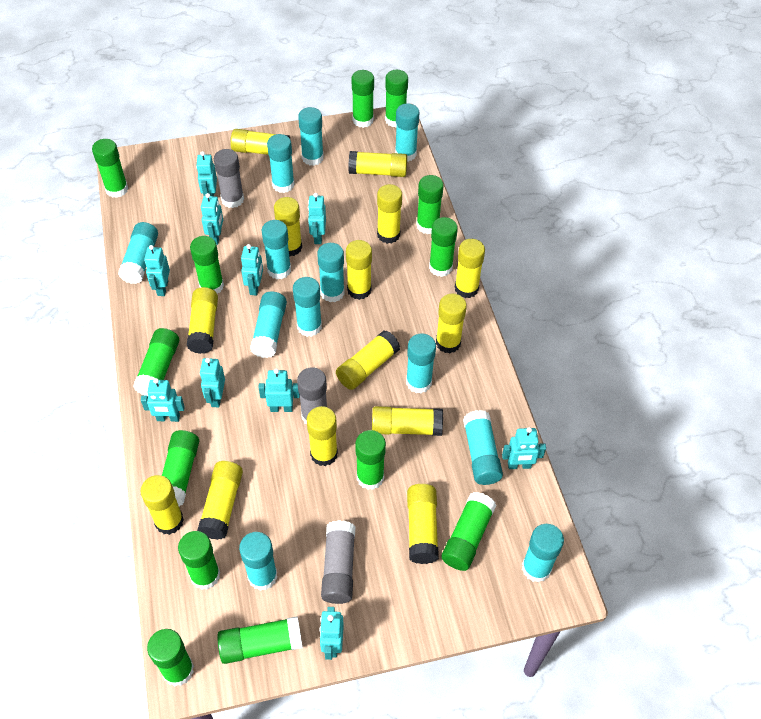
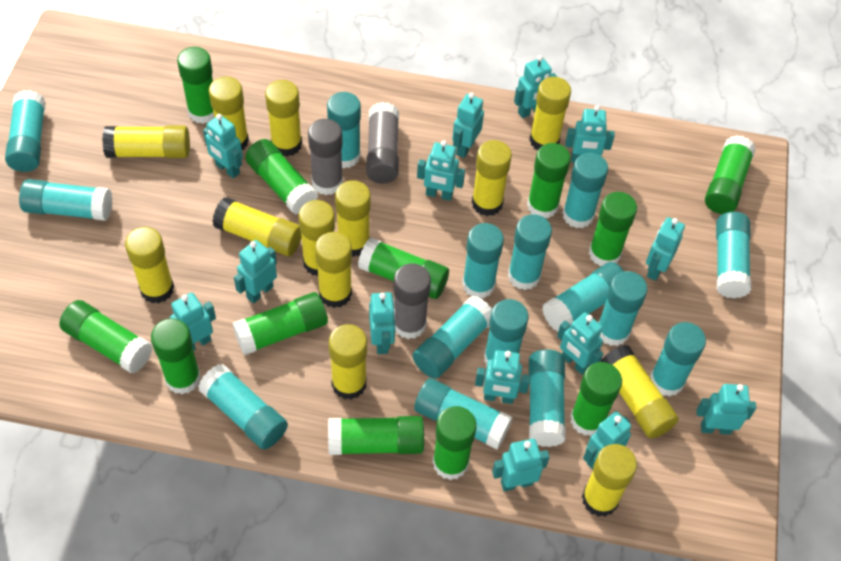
green glue stick: [92,139,128,198] [133,328,179,396] [147,629,194,686] [162,430,199,506] [178,531,220,590] [190,236,224,294] [217,616,303,664] [352,70,374,128] [355,430,386,490] [385,70,408,127] [416,175,444,234] [429,217,458,277] [442,492,496,571] = 13 -> [59,300,153,374] [151,318,201,394] [177,47,214,124] [232,292,328,355] [245,139,318,215] [328,416,424,455] [358,238,449,299] [433,406,477,480] [527,143,571,218] [570,362,622,436] [589,192,637,266] [705,135,755,214] = 12
turquoise glue stick: [118,222,158,284] [239,532,277,591] [250,291,287,358] [262,220,291,279] [267,134,295,193] [293,277,322,337] [298,107,324,166] [317,243,345,302] [395,103,419,162] [406,334,436,393] [463,410,503,485] [522,524,564,583] = 12 -> [5,90,46,172] [19,179,112,221] [198,364,288,449] [327,92,361,168] [413,296,492,379] [414,379,513,449] [462,223,504,298] [484,299,529,367] [508,214,552,290] [529,349,566,447] [542,262,624,332] [563,153,608,228] [598,271,647,346] [650,322,706,397] [716,212,751,298] = 15
turquoise robot: [141,378,185,422] [144,245,170,296] [196,151,217,196] [200,358,225,408] [201,193,223,245] [241,244,263,296] [258,368,300,412] [308,193,326,244] [319,607,344,660] [502,427,546,469] = 10 -> [170,293,216,351] [203,114,243,178] [234,240,277,303] [369,292,395,354] [417,140,465,201] [452,93,484,158] [475,350,531,404] [492,439,550,491] [514,55,557,118] [557,312,603,375] [565,105,615,163] [583,411,631,470] [646,217,685,281] [697,384,756,435] = 14
yellow glue stick: [140,475,184,535] [187,287,218,354] [197,461,243,540] [230,129,290,155] [274,197,302,257] [306,406,338,466] [336,330,400,390] [346,240,372,300] [348,151,407,177] [372,406,443,436] [377,184,402,244] [407,484,439,564] [436,293,467,353] [455,239,485,298] = 14 -> [102,126,190,158] [125,227,174,304] [208,77,249,150] [212,197,302,256] [265,80,302,157] [299,200,335,276] [315,232,352,308] [329,324,367,400] [335,180,371,257] [471,140,512,216] [529,77,571,150] [582,444,637,517] [601,345,679,438] = 13

